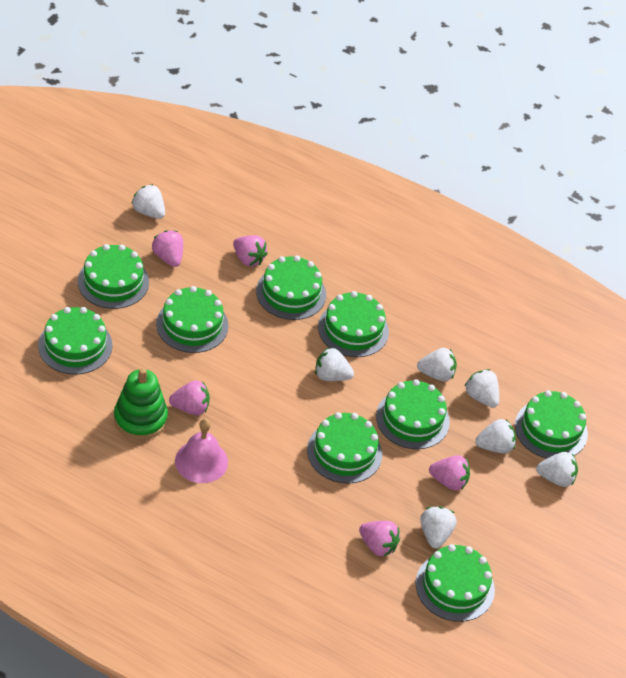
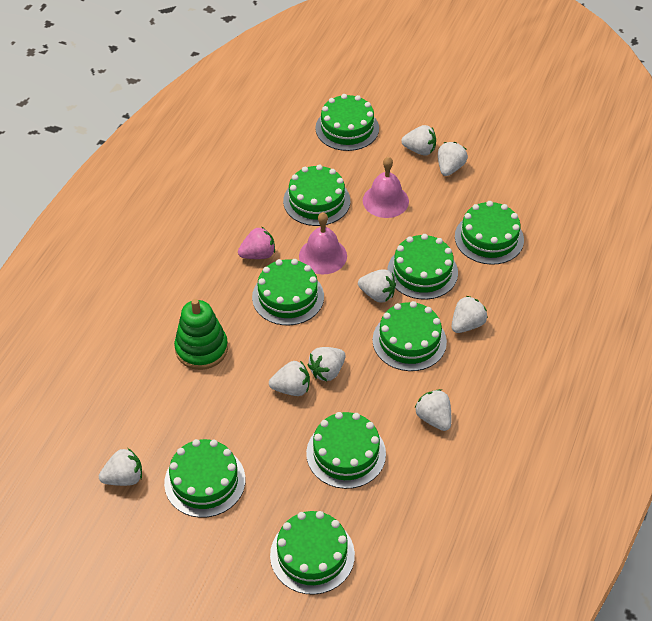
pink bell: [175,419,228,483] = 1 -> [299,212,347,274] [363,157,409,218] = 2
pink strawberry: [152,230,183,267] [169,380,210,415] [233,235,268,267] [359,521,400,557] [429,455,470,491] = 5 -> [238,227,275,259] = 1
white strawberry: [131,184,165,219] [315,347,354,381] [417,348,457,381] [420,507,456,549] [464,369,499,408] [475,419,516,453] [536,452,578,487] = 7 -> [99,448,142,486] [269,361,310,396] [307,347,345,381] [358,269,396,303] [401,125,436,155] [415,389,451,431] [438,142,468,176] [452,296,488,333] = 8

